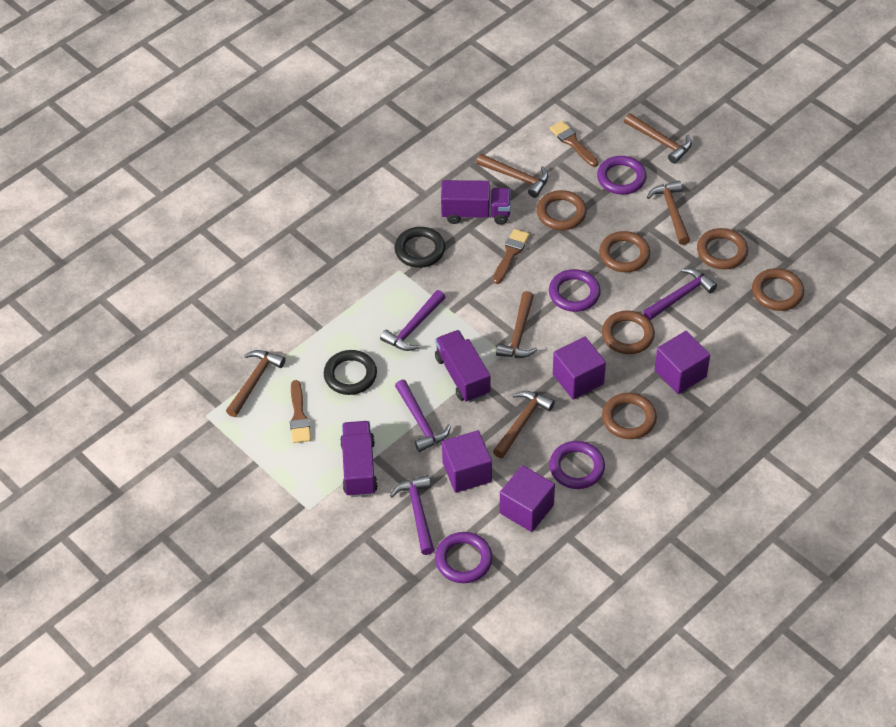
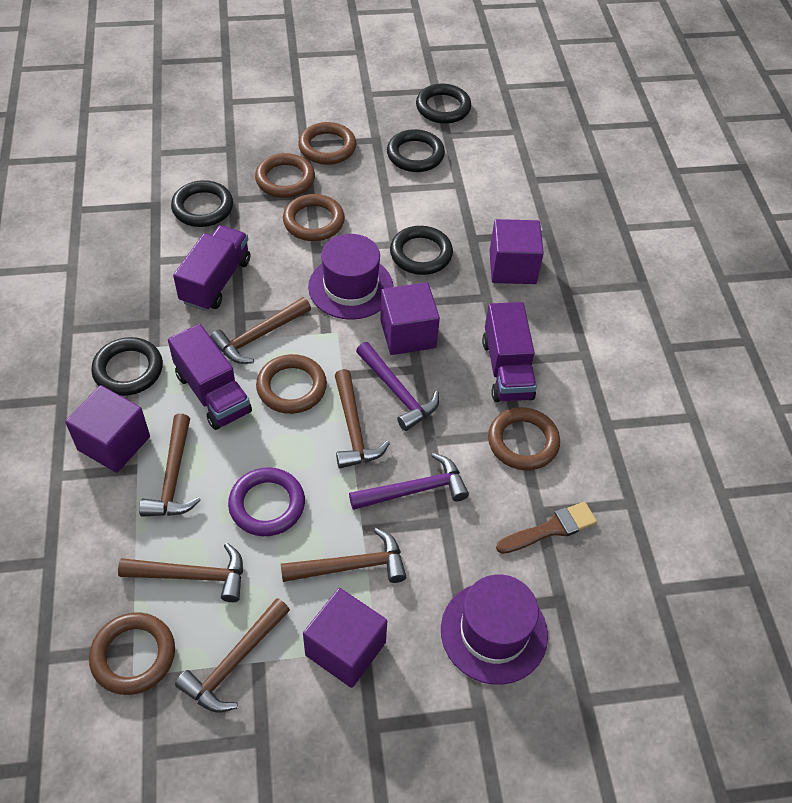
black ring: [324,350,377,395] [395,227,445,268] = 2 -> [91,337,163,396] [171,180,233,227] [387,129,445,172] [390,226,453,275] [416,84,471,124] = 5
brown brush: [290,380,311,443] [493,229,530,284] [550,121,598,167] = 3 -> [496,502,597,554] = 1
purple hammer: [380,290,445,351] [390,475,434,555] [395,380,451,452] [643,268,717,320] = 4 -> [349,453,469,510] [356,342,439,431] = 2
purple hat: none = 0 -> [308,234,393,320] [441,574,548,685] = 2
purple ring: [435,532,493,583] [549,269,601,312] [549,441,605,489] [597,156,646,195] = 4 -> [228,467,305,536] = 1

